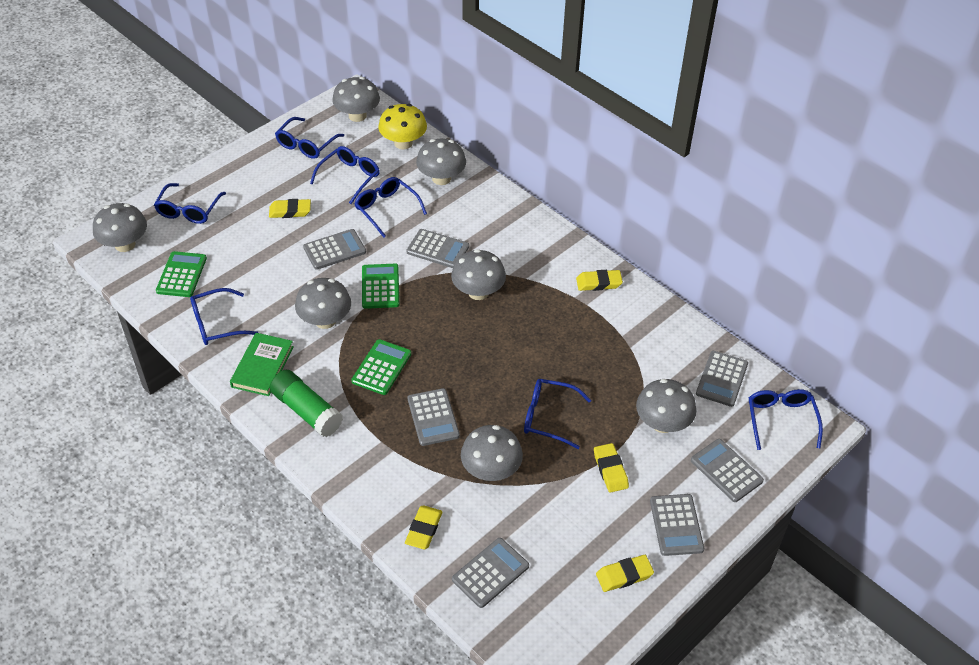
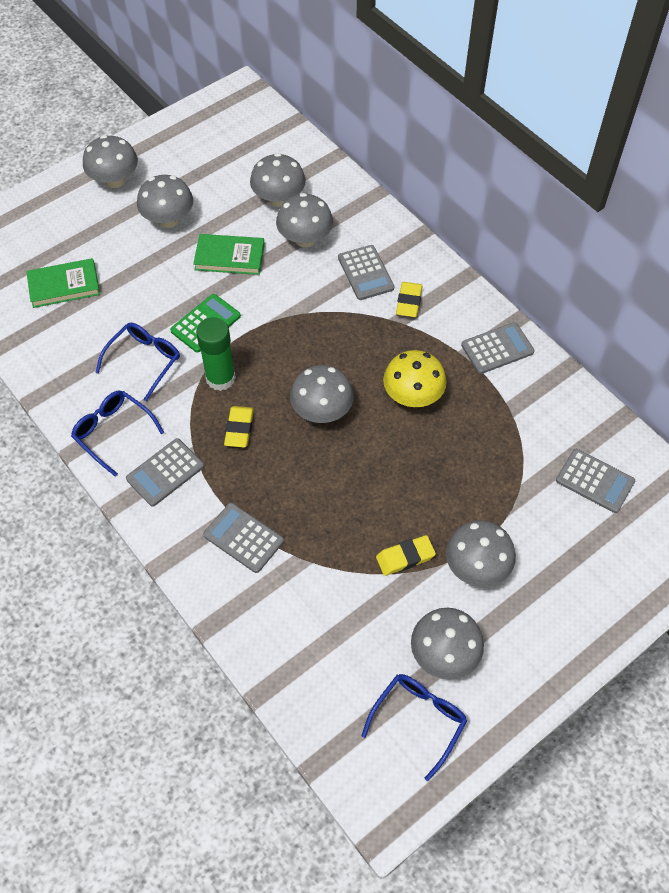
blue glasses: [154,183,226,224] [190,288,258,345] [275,117,344,159] [310,146,380,204] [354,177,427,237] [524,379,591,449] [749,389,823,450] = 7 -> [71,390,165,476] [95,323,180,401] [361,674,467,781] = 3
green book: [230,333,294,396] = 1 -> [26,258,100,308] [193,234,265,275] = 2
green calculator: [156,251,207,297] [351,339,411,395] [362,264,399,309] = 3 -> [170,294,241,353] = 1
grey calculator: [303,229,366,270] [406,229,469,268] [408,388,460,446] [452,538,529,608] [650,494,704,556] [691,439,764,502] [696,351,748,407] = 7 -> [126,438,204,507] [203,503,284,573] [338,245,394,300] [461,322,535,374] [556,449,635,513] = 5
yellow eraser: [269,199,311,218] [405,505,443,550] [576,270,623,291] [594,443,629,492] [596,555,654,592] = 5 -> [224,406,254,448] [376,535,436,576] [396,282,423,317] = 3

